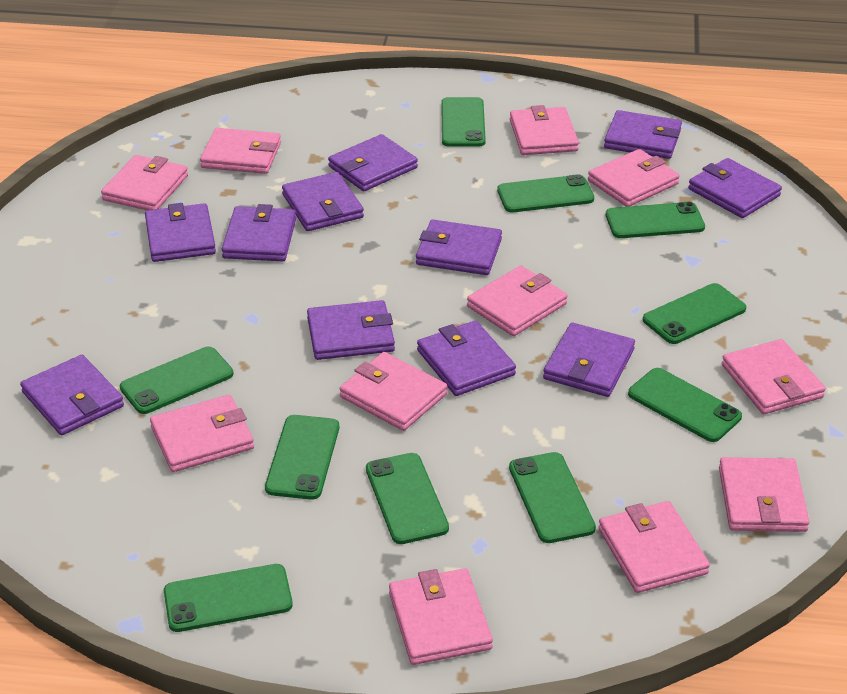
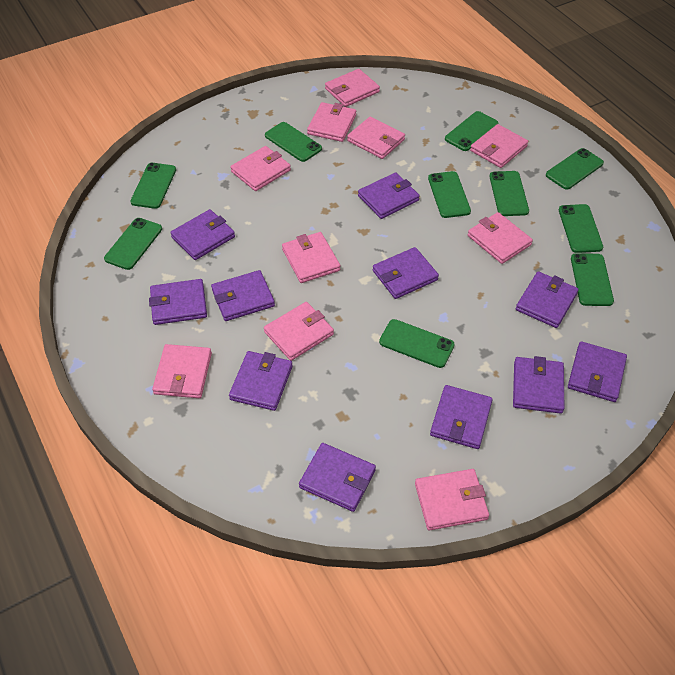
pink wallet: [101,155,188,210] [150,395,254,472] [200,128,281,174] [340,352,447,431] [389,568,493,665] [467,266,567,336] [510,105,579,155] [588,149,680,207] [598,501,710,593] [719,457,810,532] [722,339,826,414] = 11 -> [152,344,212,398] [230,146,291,191] [264,302,334,361] [282,232,340,283] [307,102,356,142] [325,69,380,107] [347,116,405,159] [415,469,489,531] [468,212,533,264] [470,124,528,168] = 10

